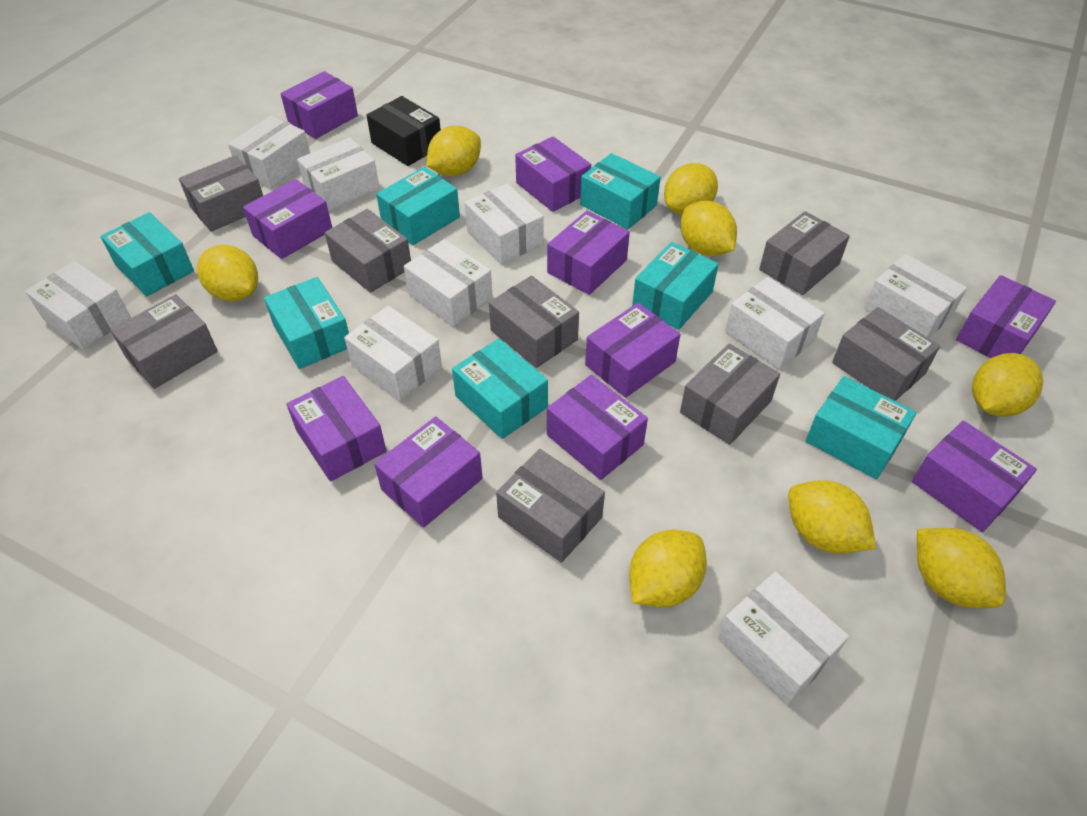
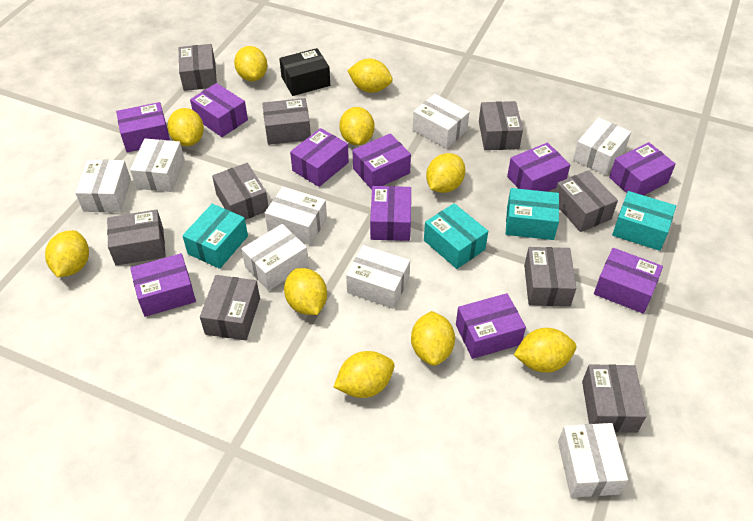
grey box: [110,294,218,389] [179,155,263,232] [325,209,411,293] [489,276,579,368] [496,449,605,563] [680,343,780,445] [759,211,850,295] [832,307,940,401] = 8 -> [107,209,166,266] [179,44,217,91] [200,275,260,340] [212,163,269,220] [262,98,311,145] [479,101,523,150] [524,247,576,306] [555,170,618,232] [582,364,646,433] = 9
turquoise box: [101,212,194,297] [264,277,349,369] [376,167,460,245] [452,338,548,439] [580,153,661,229] [632,242,719,330] [806,376,917,479] = 7 -> [182,204,248,269] [424,203,488,269] [506,188,559,240] [612,191,676,251] = 4
white box: [25,261,131,350] [228,116,310,188] [297,137,380,211] [344,305,442,401] [404,239,493,327] [465,183,543,264] [718,571,849,705] [725,277,825,369] [864,254,967,338] = 9 -> [75,160,131,212] [130,139,185,192] [241,224,309,291] [265,187,327,245] [346,245,410,309] [413,94,469,149] [558,423,628,498] [573,117,631,175] = 8
yellow lemon: [197,245,258,301] [427,126,481,176] [629,530,707,607] [664,163,718,215] [680,201,737,256] [788,480,876,554] [917,528,1006,608] [972,353,1043,417] = 8 -> [45,230,89,277] [167,108,204,146] [234,46,267,81] [284,268,327,315] [334,351,394,398] [339,107,374,145] [347,59,393,93] [411,311,455,366] [426,153,465,193] [514,328,576,373] = 10

